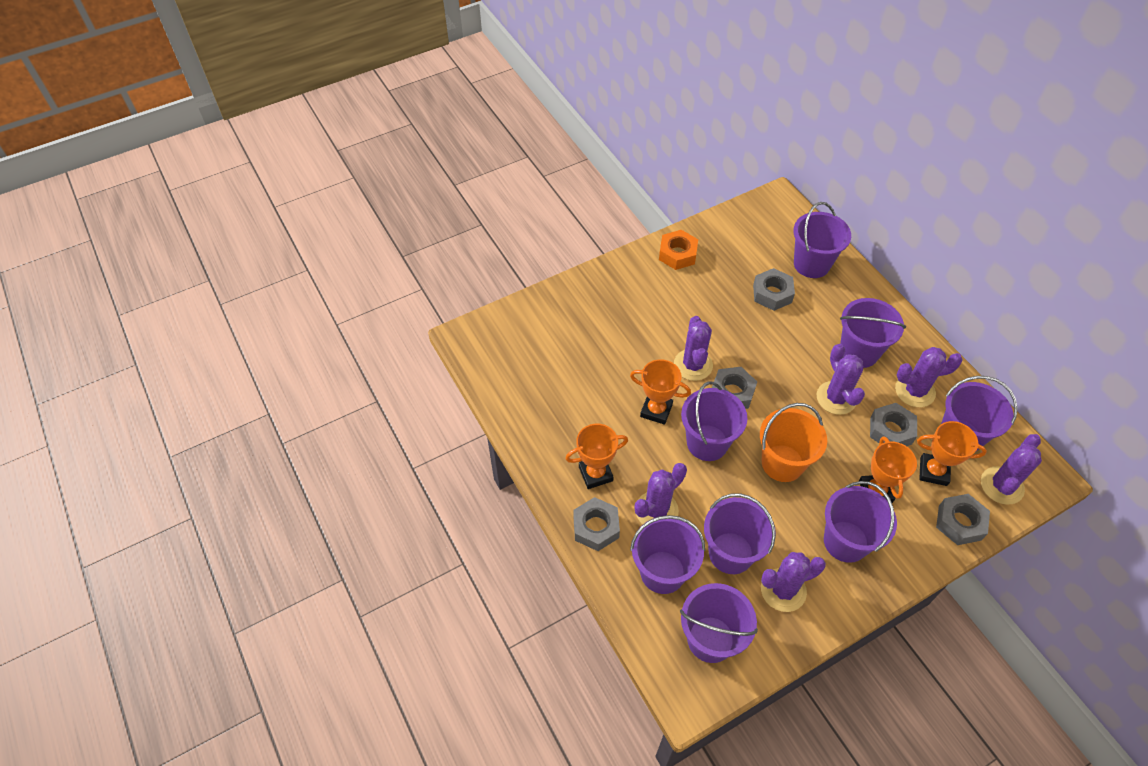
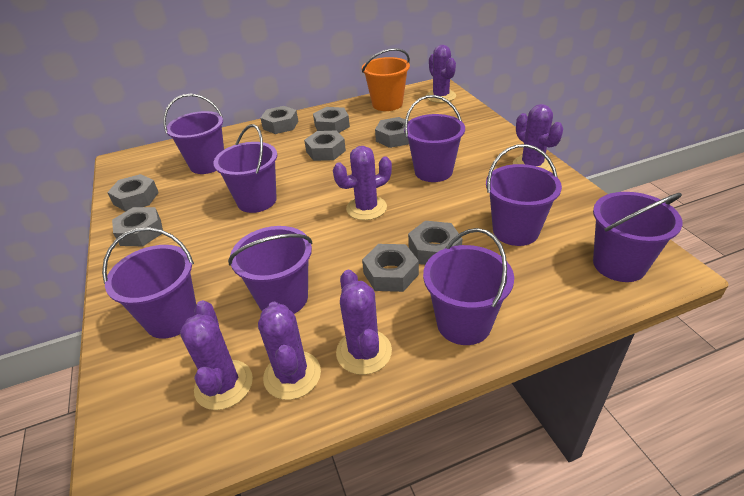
grey nut: [573,497,620,551] [712,367,757,409] [753,268,795,311] [870,403,917,446] [936,494,990,545] = 5 -> [107,174,159,211] [112,207,163,246] [260,106,298,134] [304,131,346,161] [313,107,350,133] [362,244,419,292] [375,117,409,148] [408,221,462,265] = 8
orange nut: [659,230,698,270] = 1 -> none = 0
orange trophy: [565,424,628,489] [630,359,691,425] [859,436,917,503] [917,421,987,486] = 4 -> none = 0

